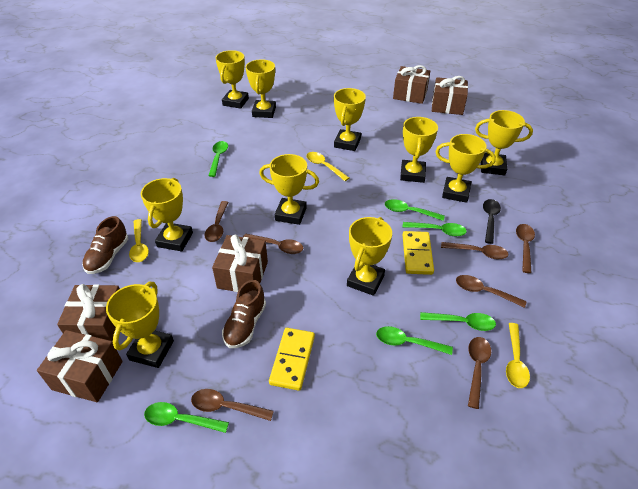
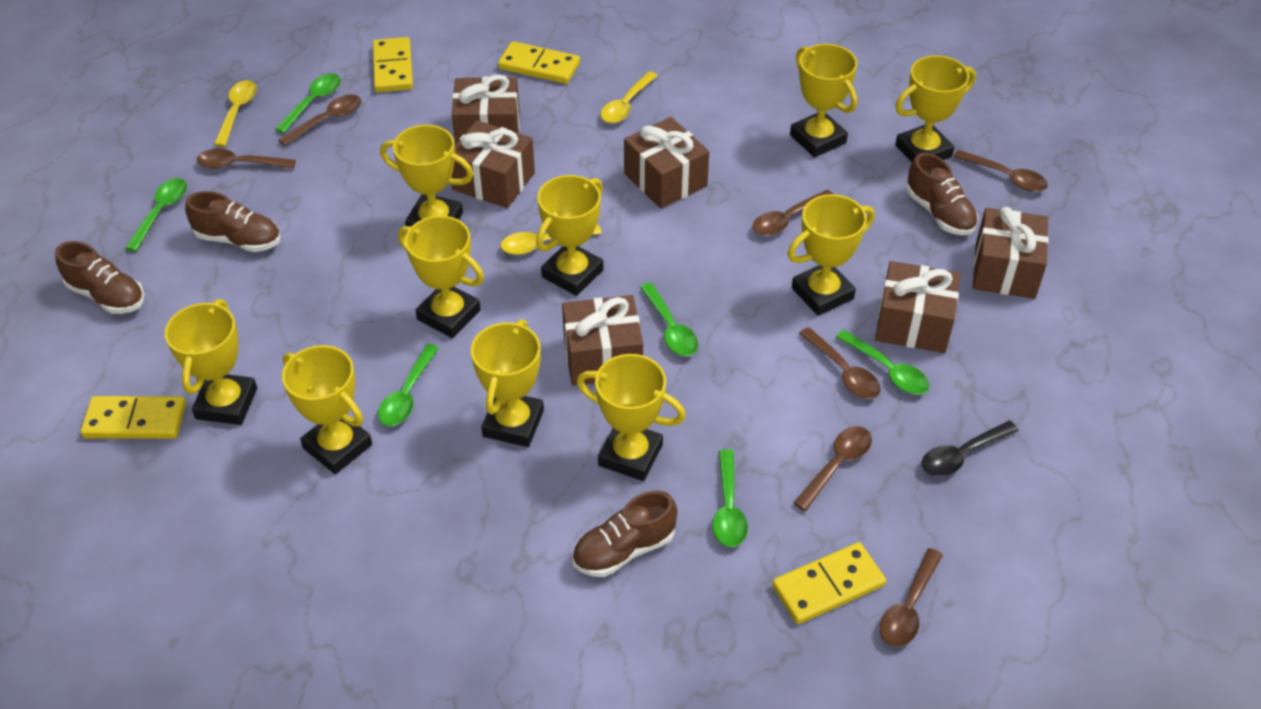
brown gift: [37,330,123,402] [57,284,120,342] [212,235,268,292] [393,65,430,104] [432,76,468,115] = 5 -> [451,120,535,208] [452,75,520,145] [562,295,643,386] [624,117,709,209] [875,261,960,353] [973,207,1049,299] = 6
brown shoe: [82,216,128,274] [222,280,266,348] = 2 -> [55,241,144,314] [185,191,281,252] [572,491,678,577] [906,153,978,235] = 4
yellow domino: [269,328,315,391] [403,231,434,275] = 2 -> [81,396,186,439] [373,37,413,92] [498,41,580,84] [772,542,886,624] = 4

